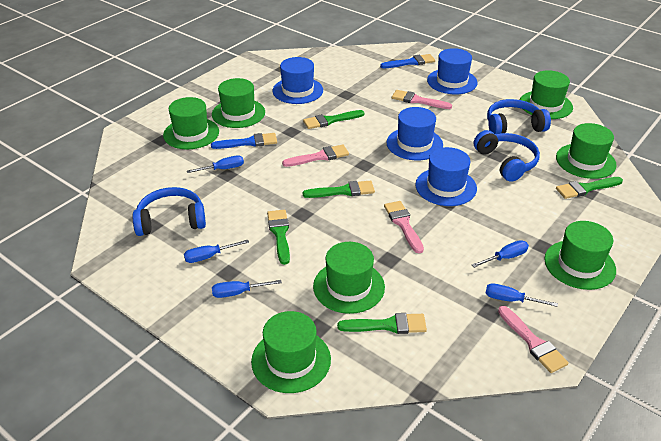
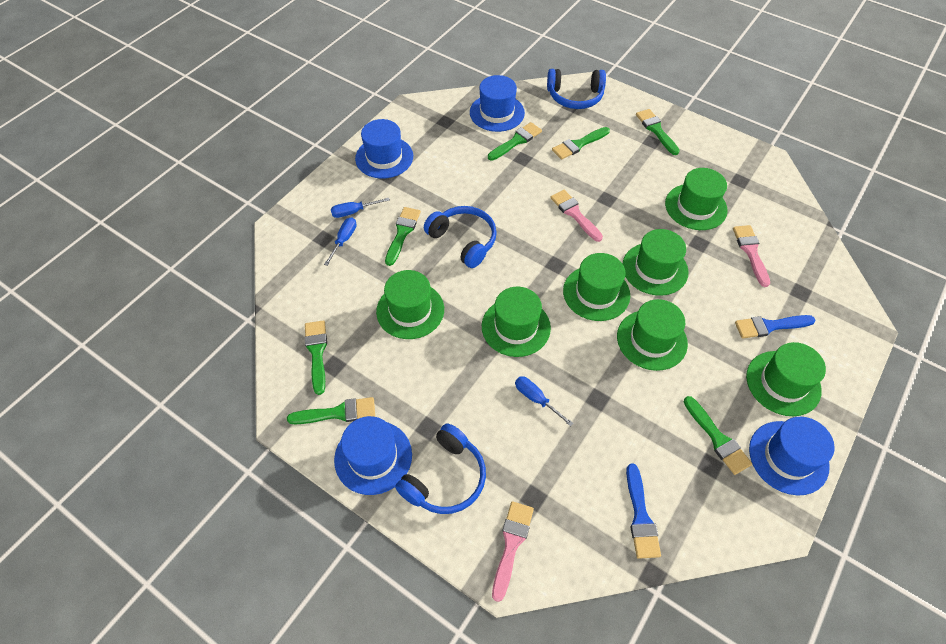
blue screwdriver: [184,240,249,263] [187,155,244,173] [212,280,282,298] [472,240,529,268] [486,283,558,307] = 5 -> [324,217,357,266] [331,198,390,218] [515,376,574,427] = 3
green brush: [267,210,290,265] [302,180,375,198] [303,110,364,129] [337,313,427,334] [556,177,623,199] = 5 -> [287,397,375,424] [305,320,327,395] [385,207,421,266] [488,122,542,161] [552,127,610,160] [636,109,680,155] [684,396,752,475] = 7
pink brush: [282,144,349,167] [384,201,424,253] [392,90,452,109] [498,306,569,373] = 4 -> [492,501,534,602] [550,190,603,242] [733,225,770,287] = 3

